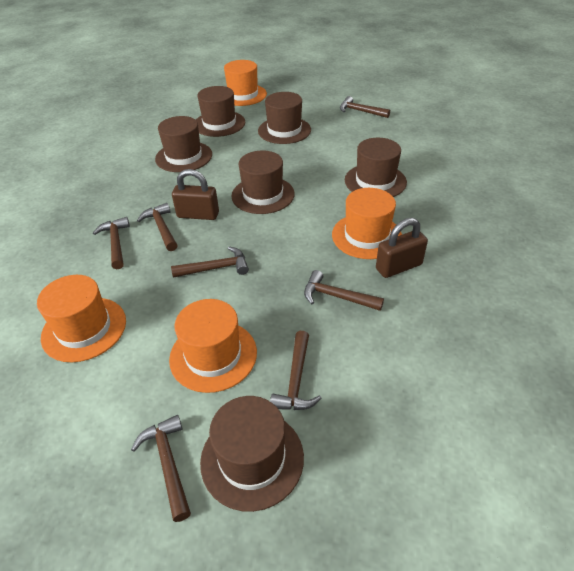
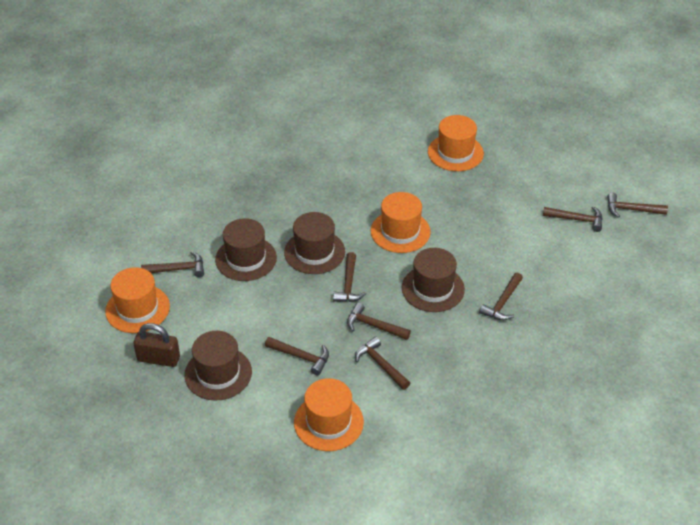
brown hammer: [93,217,130,269] [131,415,191,522] [137,203,177,251] [171,246,249,278] [270,331,322,410] [304,270,384,311] [340,96,390,118] = 7 -> [141,251,204,277] [265,337,329,376] [333,252,367,302] [347,303,411,340] [355,337,410,390] [479,273,523,320] [543,206,602,232] [607,193,668,218] = 8
brown hat: [155,116,212,172] [196,86,245,137] [200,396,304,512] [231,151,295,214] [258,92,311,144] [345,138,407,197] = 6 -> [184,331,252,401] [215,218,277,281] [284,212,345,274] [402,248,465,312] = 4
brown padlock: [172,169,219,220] [376,218,428,278] = 2 -> [133,323,180,367] = 1

